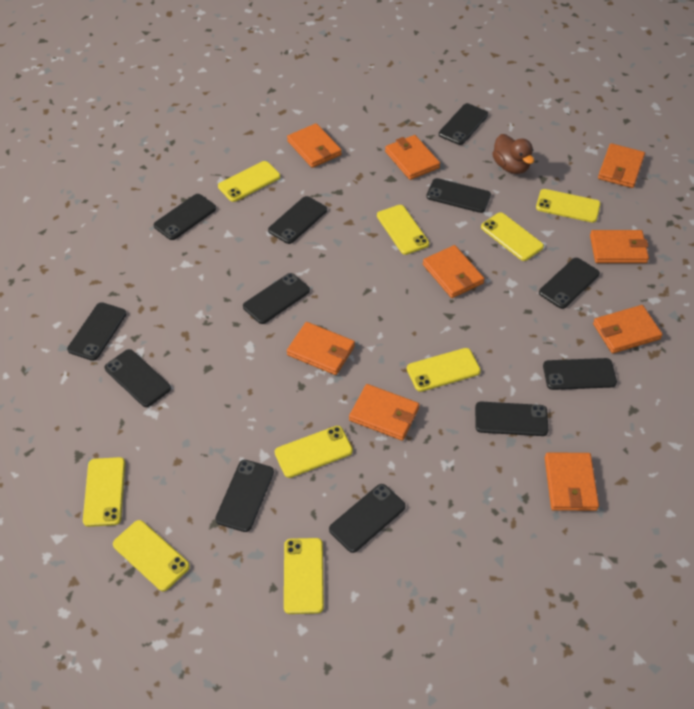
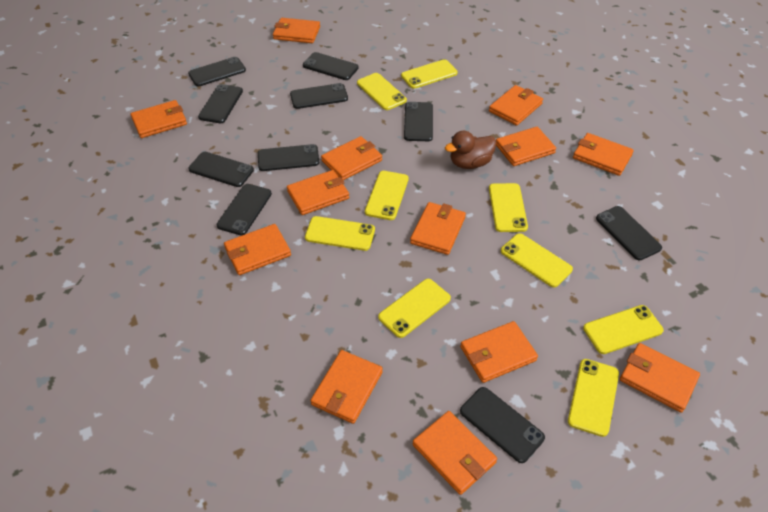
black phone: [67,302,126,361] [105,349,171,407] [154,194,216,240] [215,460,274,532] [243,273,310,324] [268,196,327,244] [329,484,406,553] [426,178,491,213] [439,103,488,145] [475,402,548,436] [539,258,600,309] [543,358,617,390] = 12 -> [188,57,246,87] [188,152,254,187] [198,84,243,123] [217,184,272,235] [258,144,319,171] [290,83,348,109] [303,52,359,80] [404,102,433,141] [460,387,545,463] [596,206,662,260] = 10
orange wallet: [287,123,342,168] [287,322,355,375] [349,384,420,441] [385,135,440,180] [423,245,484,298] [545,453,599,511] [590,230,649,263] [593,305,663,353] [598,143,645,188] = 9 -> [131,100,187,138] [224,224,291,275] [273,18,320,43] [287,170,349,215] [310,350,383,424] [321,136,382,180] [410,202,466,255] [413,411,497,495] [460,321,538,383] [489,85,543,126] [496,127,556,166] [573,133,634,176] [620,343,700,413] = 13

